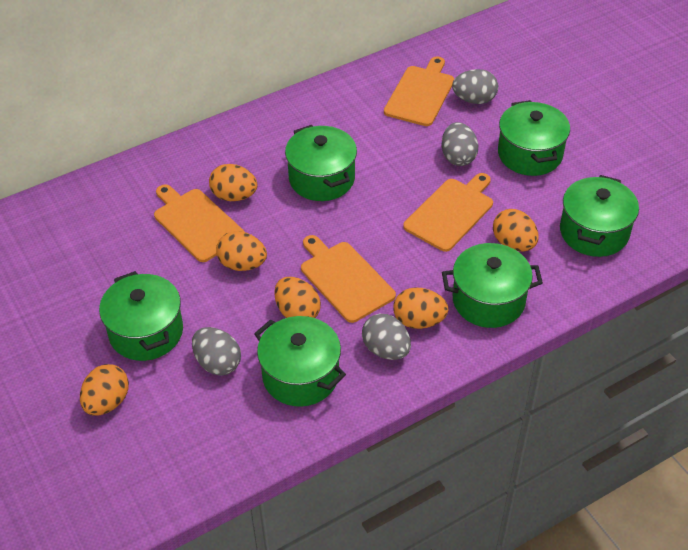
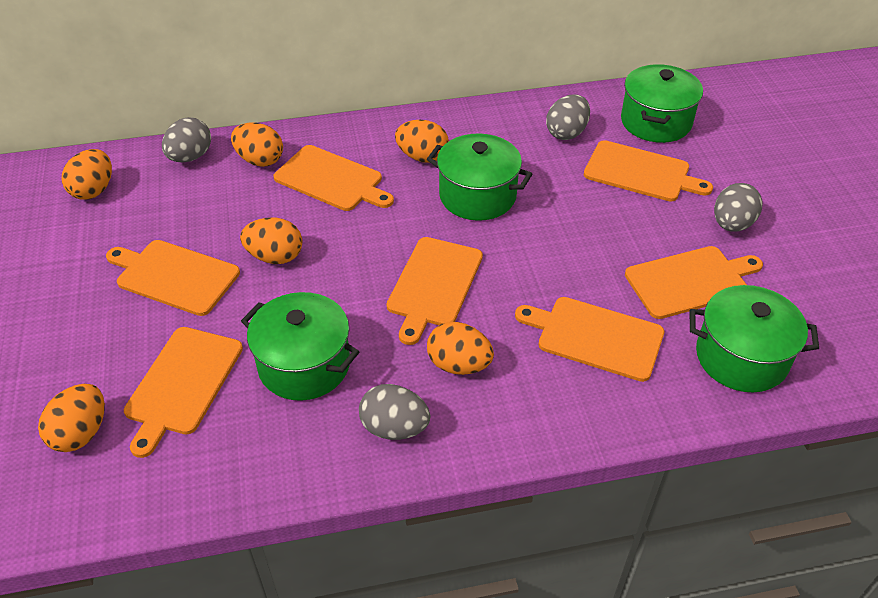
green pot: [99,271,183,361] [254,316,346,406] [285,125,357,201] [442,243,543,328] [498,100,570,176] [560,175,639,257] = 6 -> [241,292,359,401] [427,133,532,221] [621,64,703,143] [690,285,819,392] = 4
orange cutting board: [154,184,245,262] [301,235,396,323] [384,56,454,126] [403,173,493,252] = 4 -> [106,240,240,316] [124,327,243,458] [273,145,394,211] [387,237,483,345] [515,297,664,382] [584,140,713,202] [625,246,763,319] = 7

